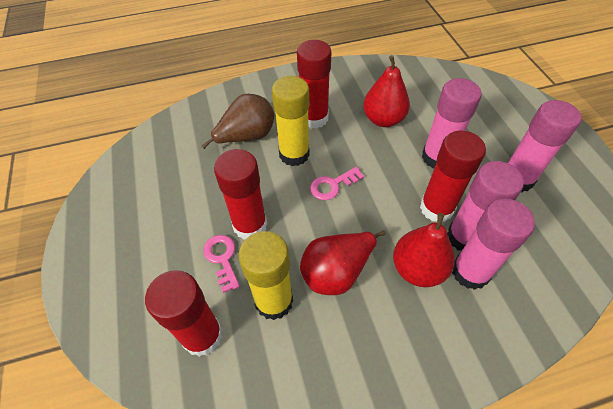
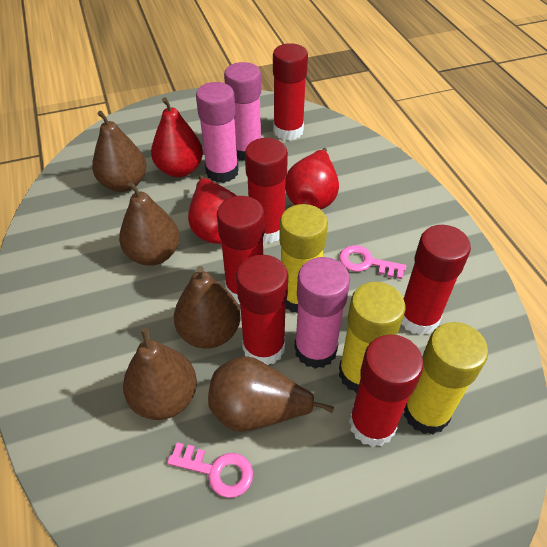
brown pear: [202,94,274,149] = 1 -> [92,111,147,192] [119,181,180,266] [123,328,197,420] [174,266,241,348] [208,356,334,432] = 5
pink glue stick: [422,78,482,169] [447,161,524,251] [452,199,535,290] [508,100,581,192] = 4 -> [196,82,239,183] [224,62,261,161] [294,257,350,369] = 3
red glue stick: [145,270,223,357] [214,149,267,240] [297,40,331,129] [420,131,486,222] = 4 -> [217,196,265,304] [236,255,288,365] [245,138,288,243] [273,43,308,141] [349,334,424,447] [401,225,471,335] = 6
yellow glue stick: [238,231,293,320] [272,76,310,166] = 2 -> [279,204,328,313] [339,282,405,393] [404,322,488,434] = 3

